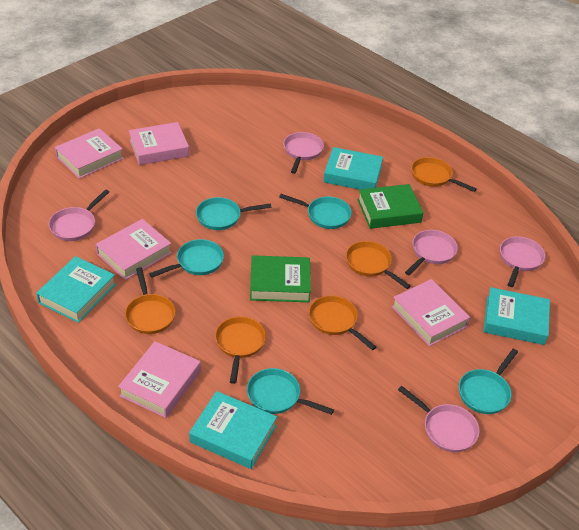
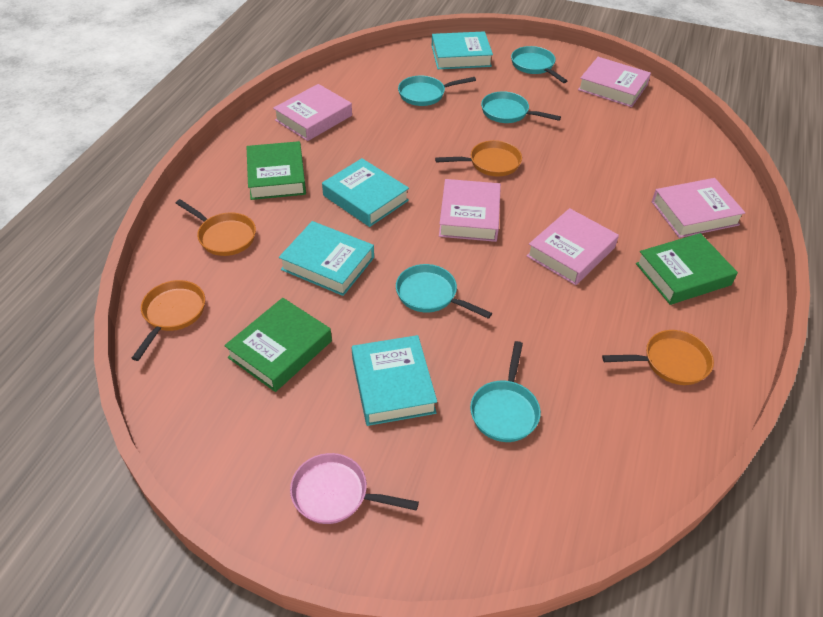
green book: [250,255,311,302] [357,184,423,229] = 2 -> [224,298,332,392] [246,141,306,200] [636,233,738,305] = 3
orange pan: [125,267,175,334] [215,316,266,384] [309,295,376,350] [346,241,411,289] [411,157,477,192] = 5 -> [132,280,205,361] [176,199,256,256] [435,140,522,176] [602,330,714,385] = 4
pink pan: [49,189,109,241] [283,132,324,174] [398,386,479,452] [405,230,458,275] [500,236,545,287] = 5 -> [290,453,419,524] = 1

